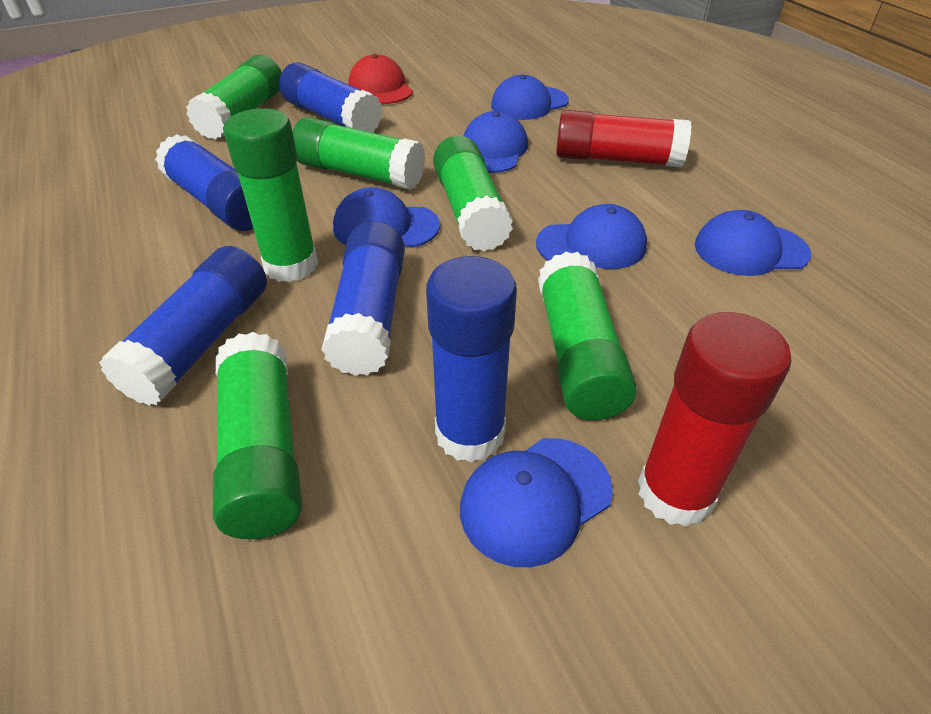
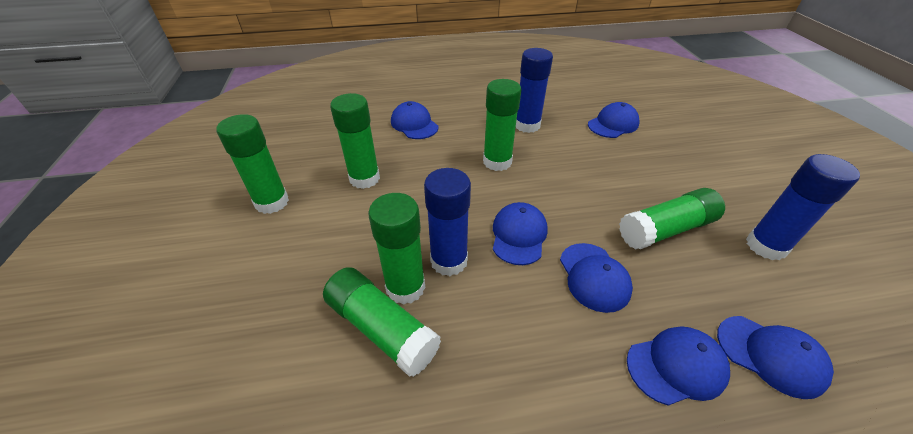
blue glue stick: [99,246,267,406] [155,134,253,231] [279,62,383,133] [322,221,405,376] [426,256,517,463] = 5 -> [424,168,471,276] [516,48,553,133] [746,154,860,260] = 3
red cap: [349,54,413,104] = 1 -> none = 0
red glue stick: [556,110,692,168] [638,312,792,527] = 2 -> none = 0

